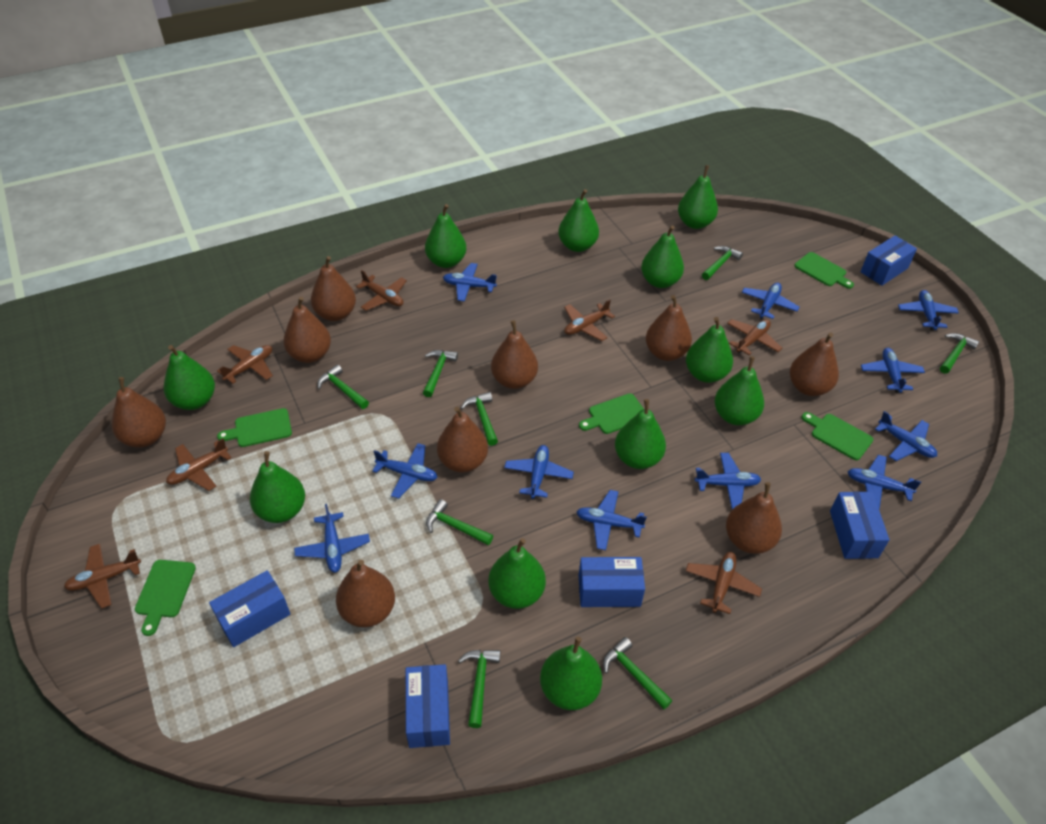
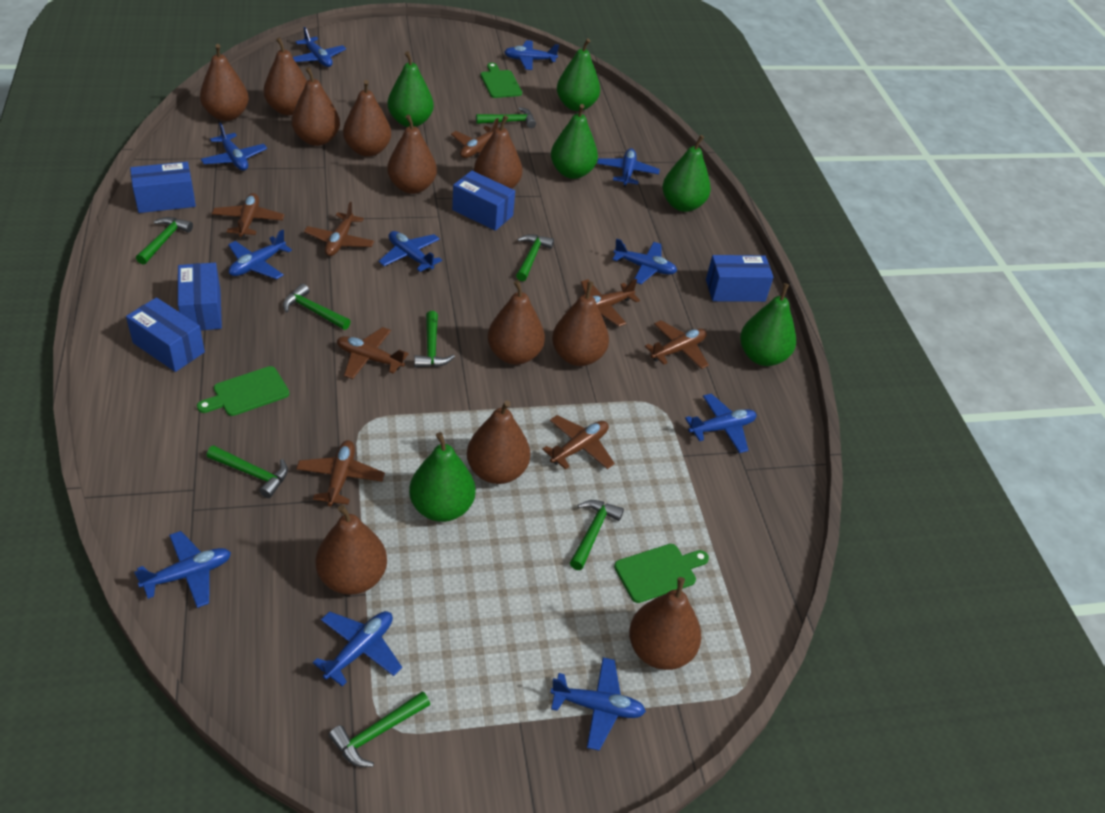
brown pear: [112,377,166,448] [283,297,331,363] [311,256,356,321] [336,560,395,627] [437,407,488,473] [491,320,538,389] [646,295,692,361] [726,482,782,554] [790,332,839,396] = 9 -> [200,44,249,121] [264,37,307,115] [292,67,340,146] [315,505,387,595] [343,80,391,157] [387,114,437,194] [467,400,530,484] [474,115,523,189] [488,280,545,365] [552,281,609,366] [629,577,701,670] = 11
brown plane: [64,544,141,609] [166,438,232,491] [217,345,273,384] [356,270,407,311] [564,299,615,341] [686,552,762,614] [727,319,782,355] = 7 -> [212,193,284,239] [296,440,385,506] [304,202,375,256] [337,327,409,379] [451,118,499,158] [542,415,615,470] [581,279,640,327] [645,320,709,369] = 8
green cutting board: [135,560,196,636] [217,408,292,447] [579,393,644,434] [794,252,854,289] [802,412,873,460] = 5 -> [197,366,290,416] [481,63,522,98] [614,544,709,603] = 3
green pear: [164,345,215,410] [250,451,305,523] [425,204,467,268] [488,538,546,609] [540,637,602,710] [558,189,599,252] [615,399,666,469] [641,225,684,288] [678,165,718,229] [686,317,733,383] [714,356,764,425] = 11 -> [388,51,434,127] [409,432,476,522] [551,104,598,179] [557,39,600,111] [662,135,711,212] [740,283,796,366] = 6

